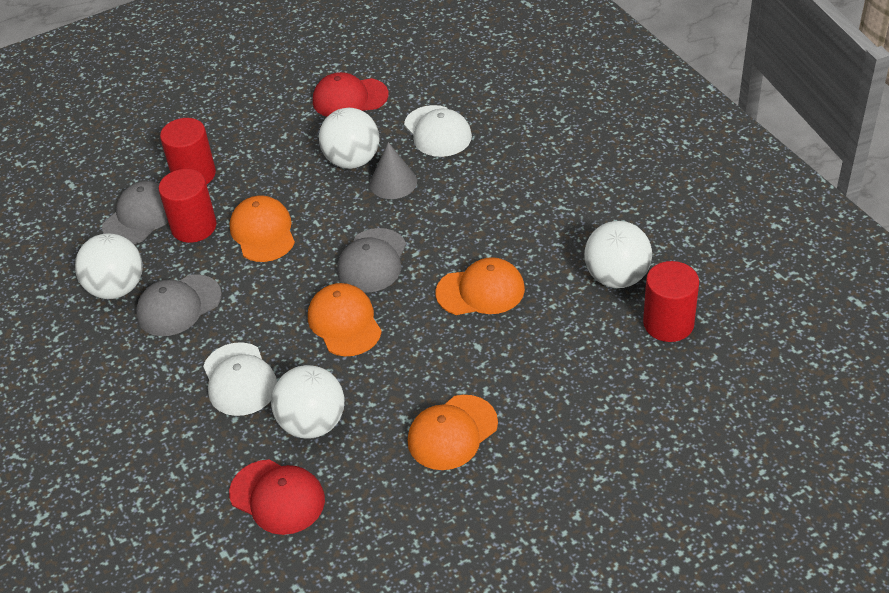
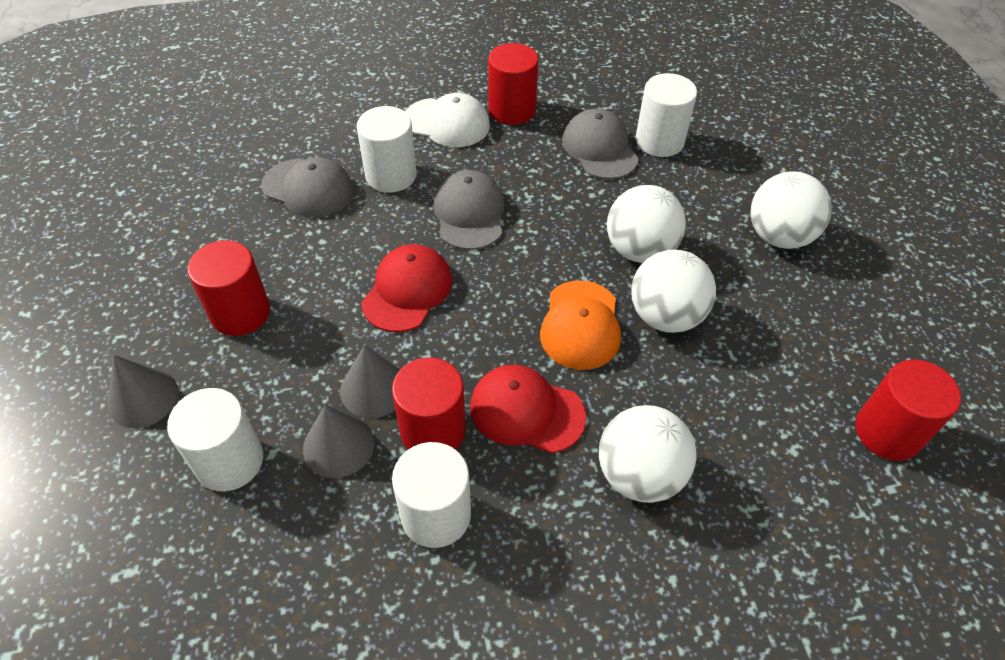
grey cone: [369,142,417,199] = 1 -> [108,355,179,428] [303,405,374,478] [340,345,400,418] = 3
orange cap: [230,196,295,262] [308,283,382,356] [408,395,498,470] [436,257,525,315] = 4 -> [540,280,621,370] = 1
red cylinder: [159,169,217,243] [160,118,216,184] [643,261,699,342] = 3 -> [188,240,270,336] [392,357,466,450] [488,43,539,125] [855,360,961,461] = 4
white cap: [203,342,277,416] [404,105,472,157] = 2 -> [405,93,490,147] = 1
white cylinder: none = 0 -> [167,388,263,491] [357,106,417,193] [392,442,471,548] [636,73,697,157] = 4

